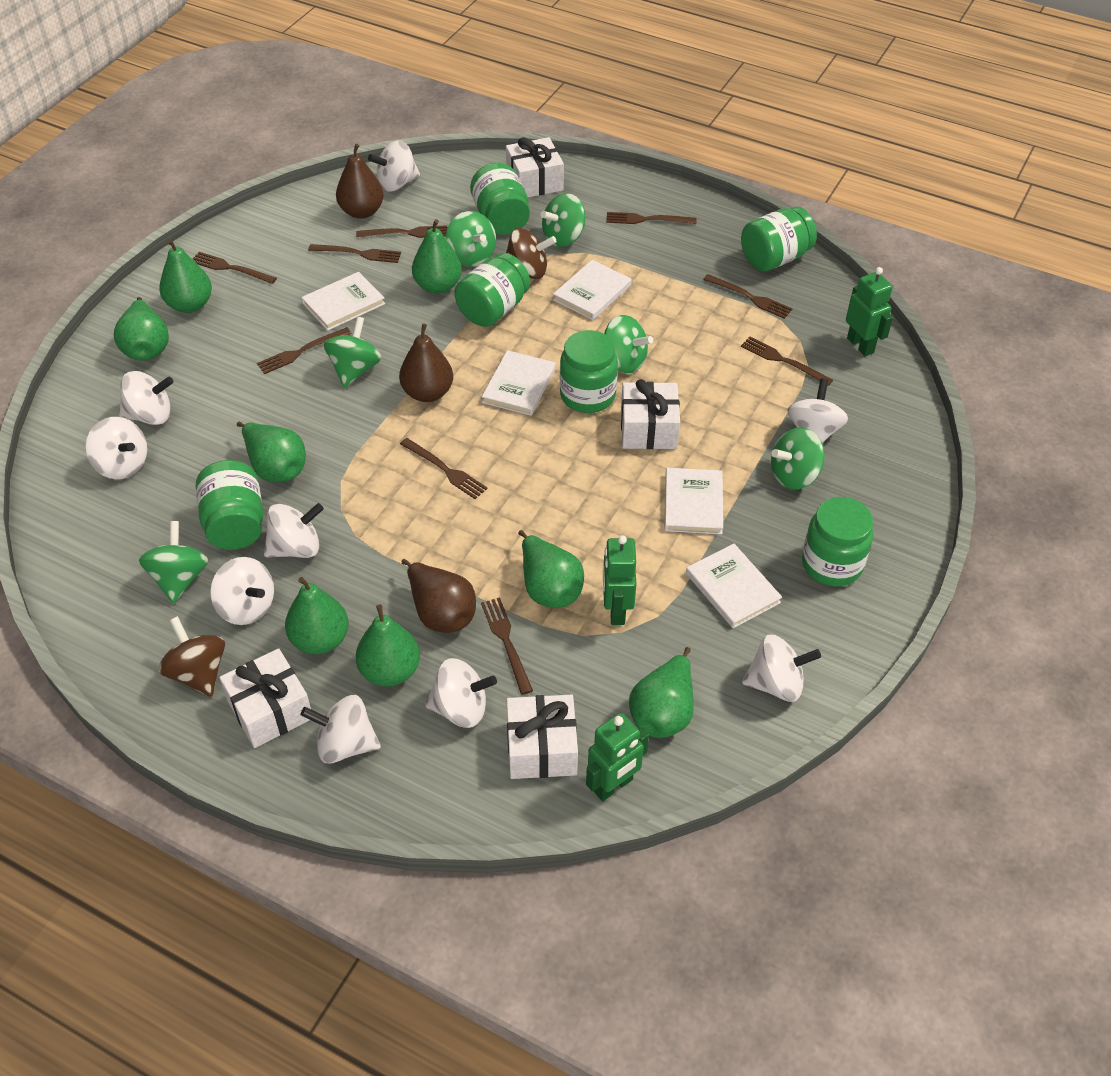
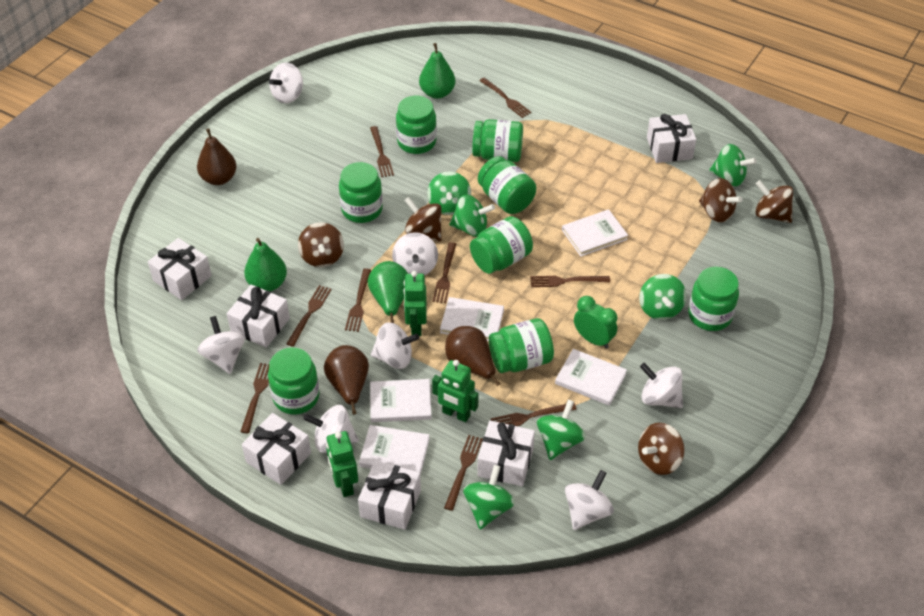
brown spinning top: [158,616,225,697] [506,228,557,279] = 2 -> [298,222,344,267] [404,197,442,241] [638,423,685,475] [699,178,742,222] [755,180,793,223] = 5
green clock: none = 0 -> [574,296,617,349] = 1
green jar: [196,460,263,550] [454,253,530,327] [470,163,530,235] [560,330,618,413] [741,207,817,272] [802,497,873,587] = 6 -> [268,347,319,414] [339,162,383,223] [396,96,437,154] [470,216,533,274] [472,119,523,162] [478,156,536,214] [489,318,554,373] [688,267,739,331] = 8
green pear: [114,297,169,361] [159,239,212,313] [237,422,306,482] [285,577,349,654] [356,604,420,687] [412,219,462,294] [518,530,584,608] [629,647,694,738] = 8 -> [244,238,287,291] [368,261,408,323] [419,43,455,99] = 3
white gift: [219,648,311,748] [506,137,564,197] [506,695,578,779] [621,379,680,449] = 4 -> [148,238,212,300] [227,284,290,348] [242,413,311,485] [358,460,421,530] [477,420,535,487] [647,114,696,163] = 6
white spinning top: [86,417,147,479] [119,371,173,425] [210,557,274,625] [264,503,324,558] [300,695,381,763] [368,140,420,192] [425,658,497,728] [742,634,821,702] [787,379,848,443] = 9 -> [197,316,245,374] [269,62,303,104] [303,405,359,453] [371,322,419,369] [392,232,438,275] [565,470,614,530] [640,363,683,408] = 7

